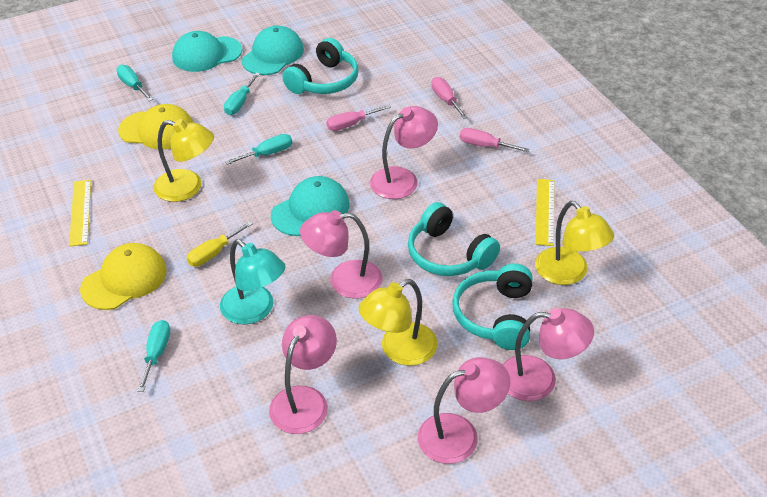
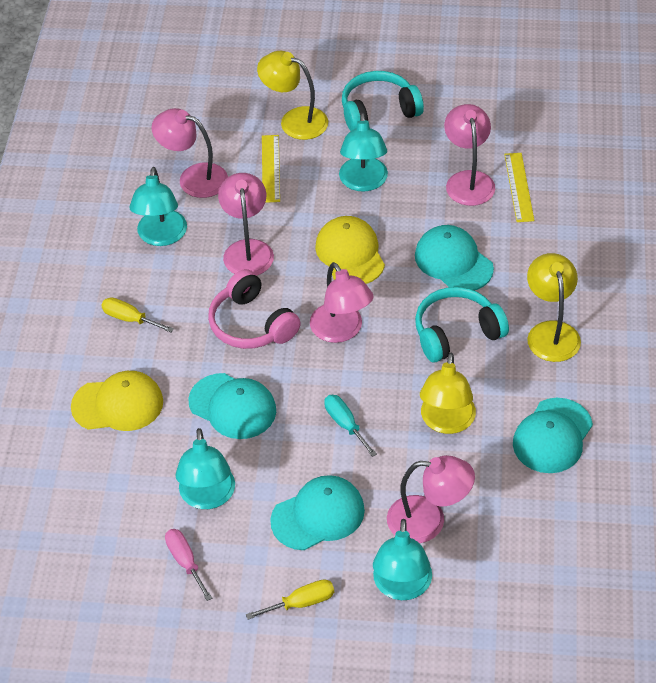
pink headphones: none = 0 -> [208,269,301,349] = 1
pink screwdriver: [326,105,391,131] [431,77,468,119] [460,128,529,152] = 3 -> [165,529,212,601] = 1
turquoise cap: [172,31,242,72] [242,26,304,75] [271,176,349,236] = 3 -> [188,373,276,439] [270,475,365,550] [415,225,494,291] [513,398,593,473] = 4
turquoise headphones: [282,38,358,94] [408,202,500,276] [452,264,533,350] = 3 -> [342,71,424,131] [415,287,509,363] = 2
turquoise lamp: [220,239,286,325] = 1 -> [130,167,187,246] [175,428,235,509] [339,113,388,192] [373,519,432,600] = 4
turquoise screwdriver: [116,65,153,101] [138,320,170,392] [224,73,260,115] [225,134,292,165] = 4 -> [324,395,377,457] = 1
yellow screwdriver: [187,221,253,267] = 1 -> [101,297,174,332] [246,579,334,619] = 2

